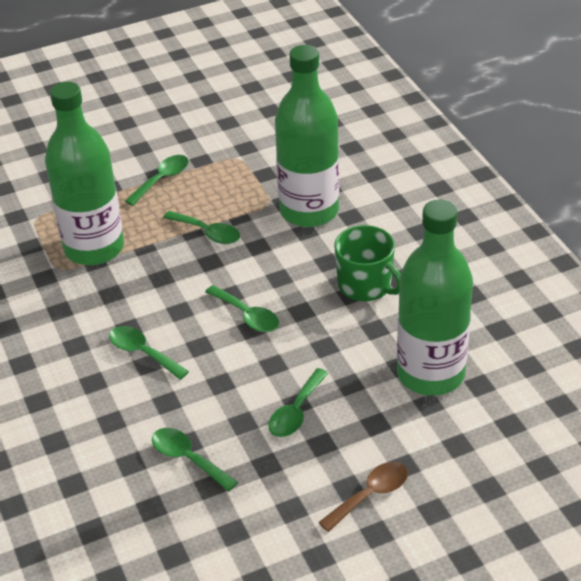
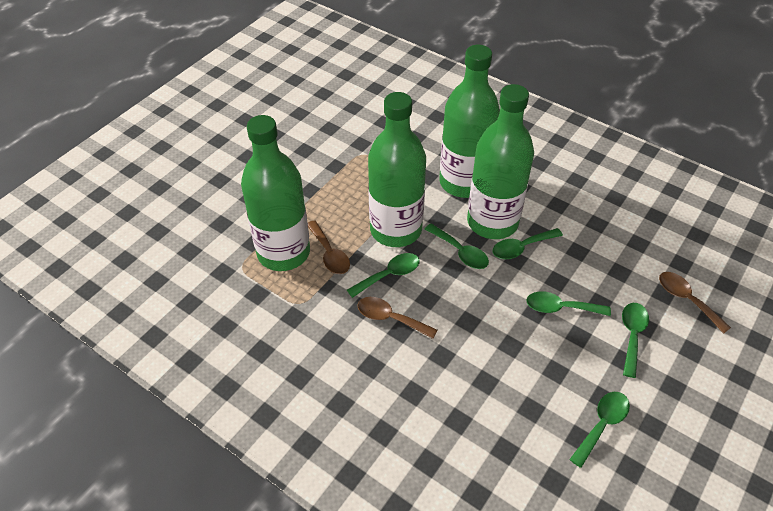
brown spoon: [318,462,408,532] = 1 -> [308,220,350,274] [357,297,437,339] [659,272,731,334] = 3
green bottle: [45,82,124,265] [275,45,339,227] [397,200,473,396] = 3 -> [241,115,310,271] [368,92,426,247] [439,45,500,198] [467,84,534,239] = 4
green mug: [334,225,400,301] = 1 -> none = 0

